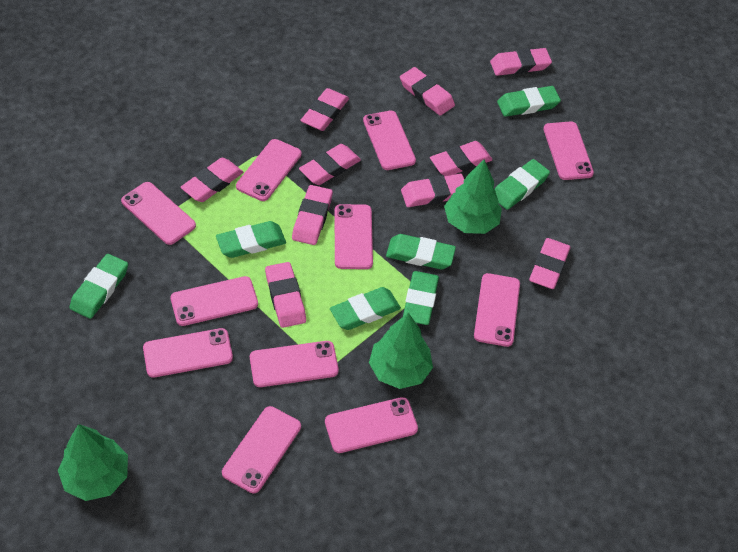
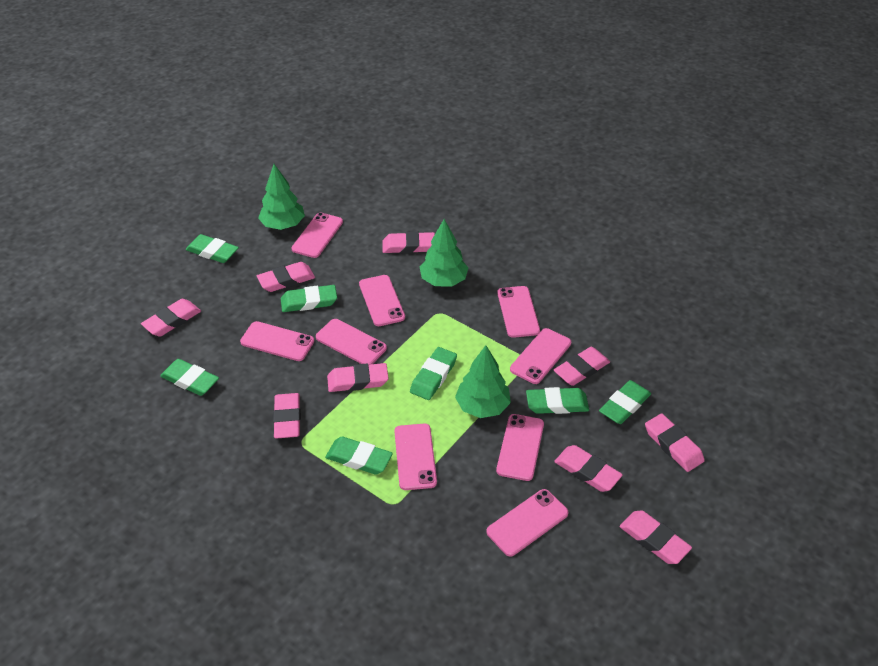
pink eraser: [180,158,243,202] [265,262,306,328] [292,185,333,245] [299,144,361,185] [300,88,349,131] [400,67,455,116] [401,174,464,207] [430,141,492,176] [490,48,552,76] [529,238,571,289] = 10 -> [141,299,201,336] [257,262,315,292] [273,393,301,439] [327,363,389,392] [383,232,435,253] [554,347,610,386] [554,445,623,492] [620,511,692,564] [645,413,705,472] = 9
pink phone: [121,182,196,245] [143,328,233,378] [171,276,258,326] [222,406,301,493] [236,139,301,201] [250,341,339,387] [325,397,418,453] [335,204,373,269] [363,110,416,170] [474,273,520,347] [543,121,594,180] = 11 -> [240,321,314,361] [291,212,343,258] [316,319,387,365] [359,275,405,326] [394,424,437,490] [486,489,569,556] [496,414,544,481] [497,286,540,338] [510,328,571,384] = 9

